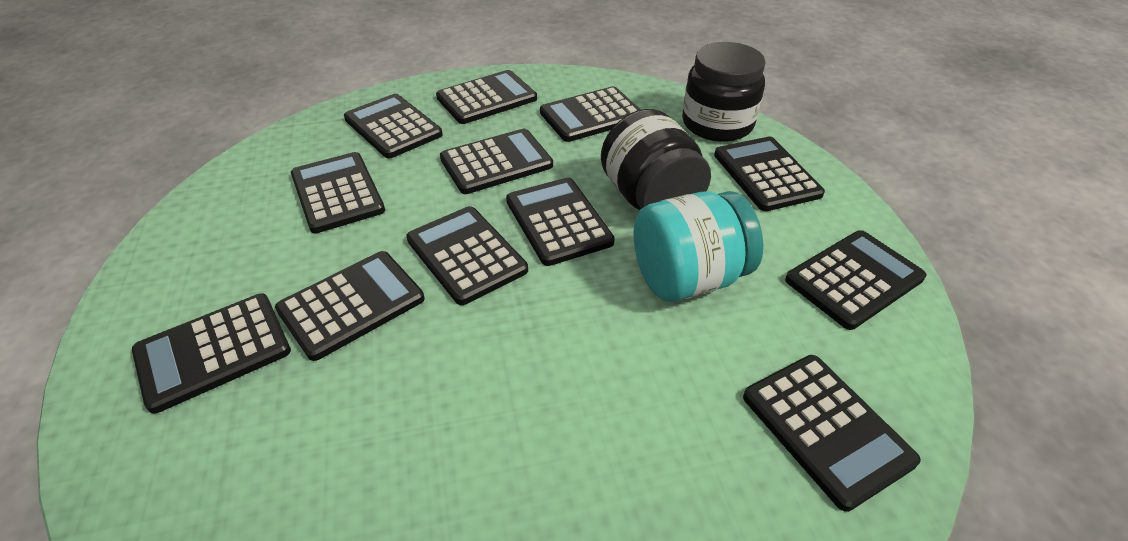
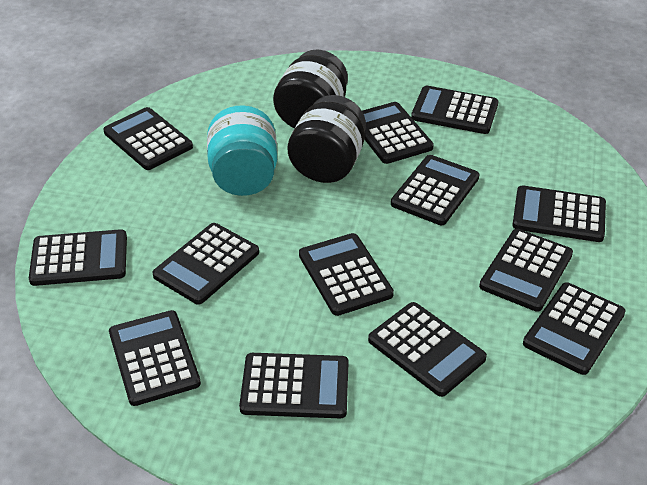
black calculator: [132,294,291,414] [275,251,425,361] [291,152,385,233] [344,94,443,159] [406,206,528,305] [436,70,537,124] [440,129,553,194] [506,177,615,266] [540,86,641,142] [714,136,825,211] [743,355,921,512] [785,230,926,330] = 12 -> [29,229,127,286] [103,107,193,170] [109,310,201,406] [152,223,259,305] [239,353,349,418] [299,233,394,316] [362,102,434,164] [368,302,487,397] [391,155,479,225] [411,86,498,134] [479,229,573,312] [512,185,606,242] [523,282,626,375] = 13

